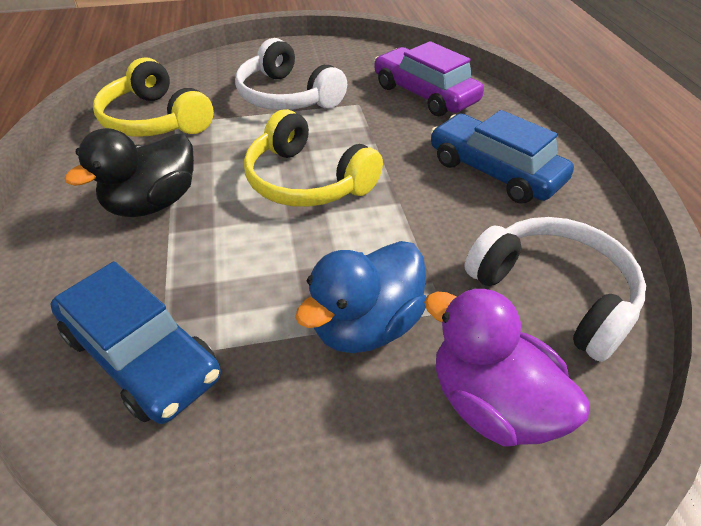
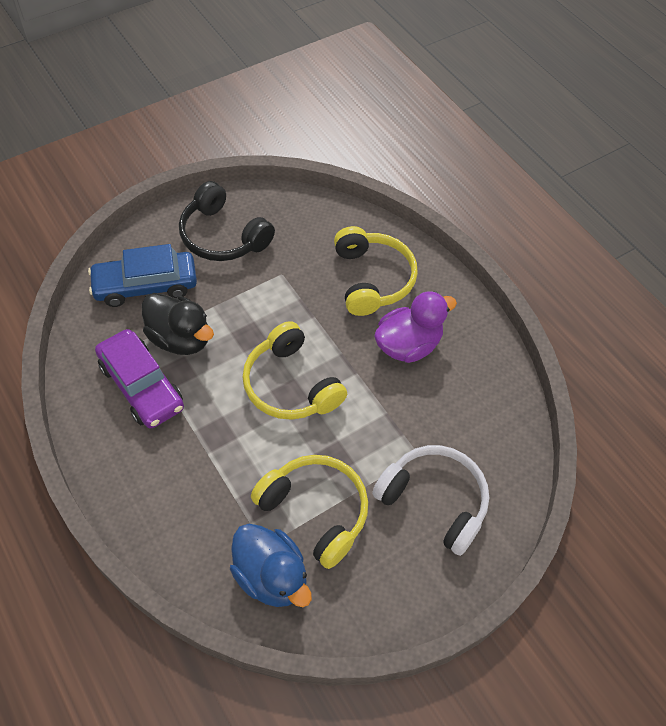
black headphones: none = 0 -> [179,181,275,261] = 1
blue car: [50,261,221,424] [431,110,574,204] = 2 -> [88,244,197,307] = 1
white headphones: [235,38,347,110] [464,217,646,362] = 2 -> [372,445,489,556] = 1
yellow headphones: [93,57,214,137] [244,109,383,207] = 2 -> [242,321,347,420] [251,455,368,569] [334,226,418,316] = 3

